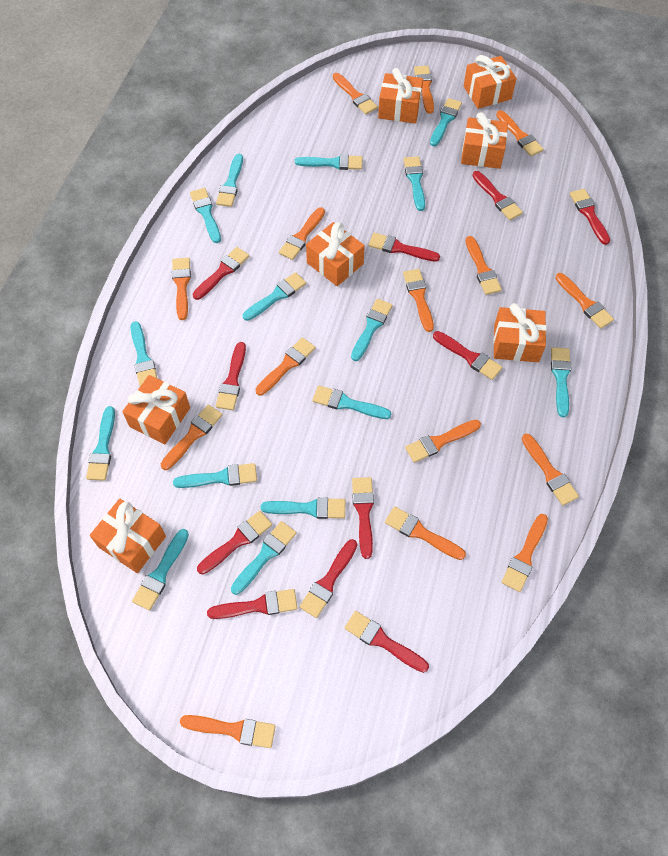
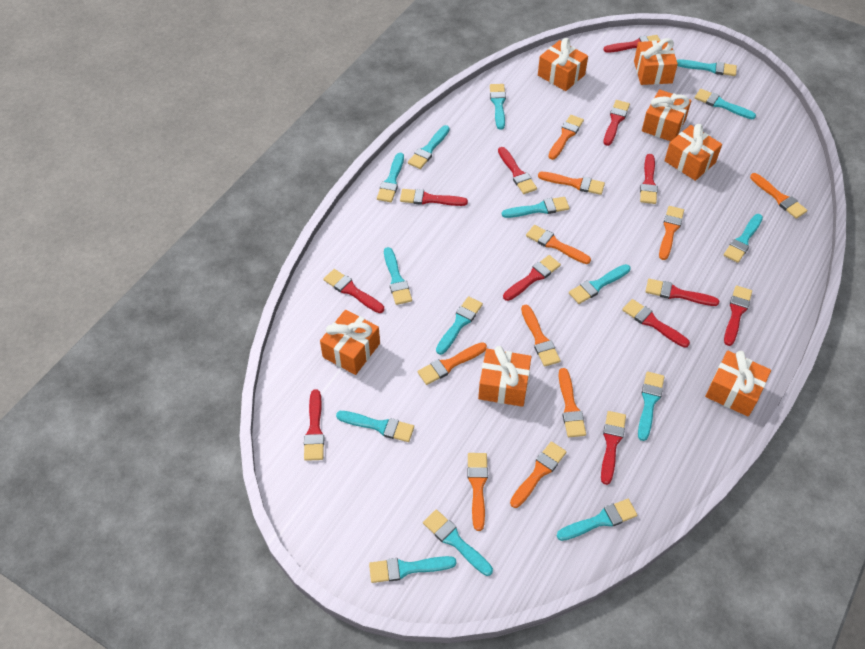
orange brush: [161,405,222,470] [172,258,191,320] [180,715,276,748] [255,337,316,396] [279,207,325,260] [333,73,378,114] [385,506,466,560] [403,269,434,332] [405,420,481,463] [414,66,434,114] [465,236,502,295] [496,110,544,156] [501,514,548,592] [522,434,579,506] [555,273,614,329] = 15 -> [417,342,487,385] [467,453,488,531] [510,441,566,508] [521,305,560,367] [526,225,591,264] [538,172,605,195] [548,115,584,160] [559,368,586,437] [659,206,684,260] [750,173,807,219] = 10
red brush: [193,247,249,300] [197,511,272,574] [207,589,297,619] [216,342,246,410] [299,539,357,618] [345,611,429,673] [352,477,374,559] [369,233,440,262] [433,331,503,380] [472,171,523,220] [570,189,610,245] = 11 -> [304,389,324,461] [324,269,384,313] [400,189,468,206] [498,147,537,194] [503,255,561,301] [601,411,626,485] [603,35,661,53] [604,100,630,146] [622,299,690,348] [640,154,658,204] [645,279,719,306] [724,286,752,346] = 12

